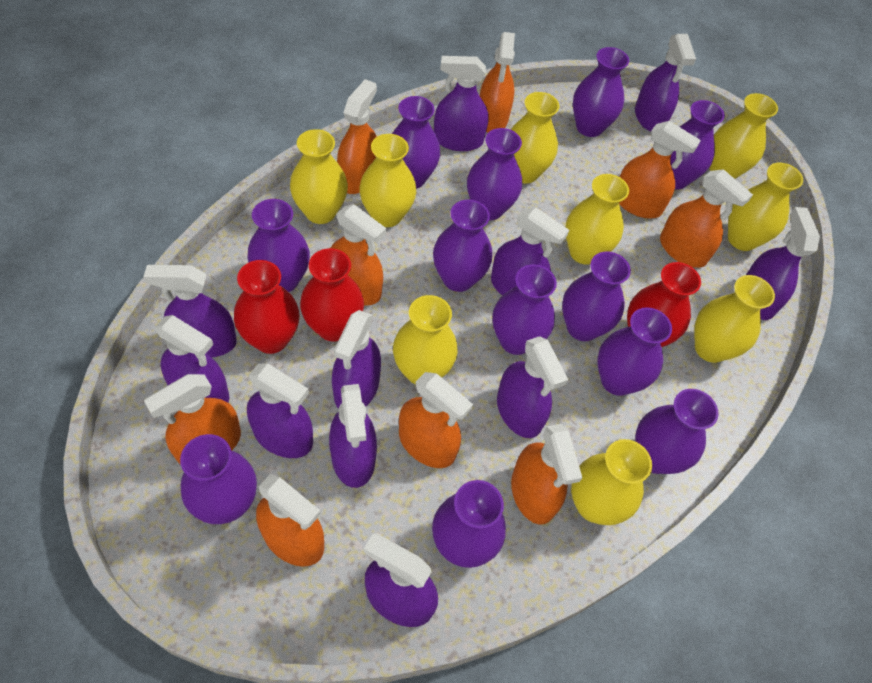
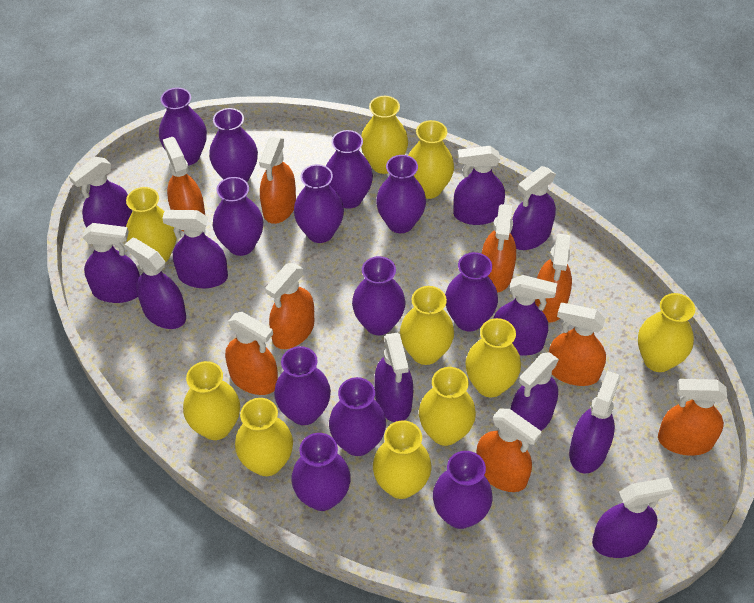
red vase: [234,260,299,354] [300,248,364,341] [627,262,701,347] = 3 -> none = 0
yellow vase: [290,129,348,224] [359,134,416,227] [393,295,458,385] [510,92,559,183] [566,174,629,265] [571,439,652,525] [694,275,775,363] [710,93,778,179] [728,162,803,251] = 9 -> [126,187,177,263] [183,361,240,440] [235,398,293,476] [361,96,408,174] [373,420,431,499] [400,286,454,365] [408,120,454,199] [419,367,476,446] [465,318,521,397] [638,293,695,372] = 10

